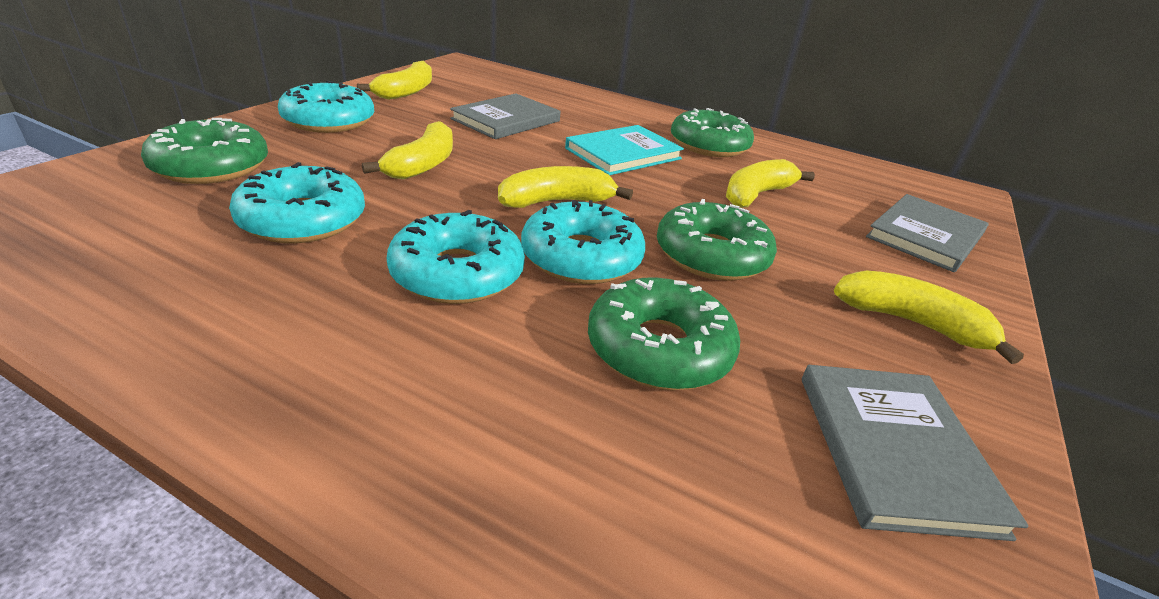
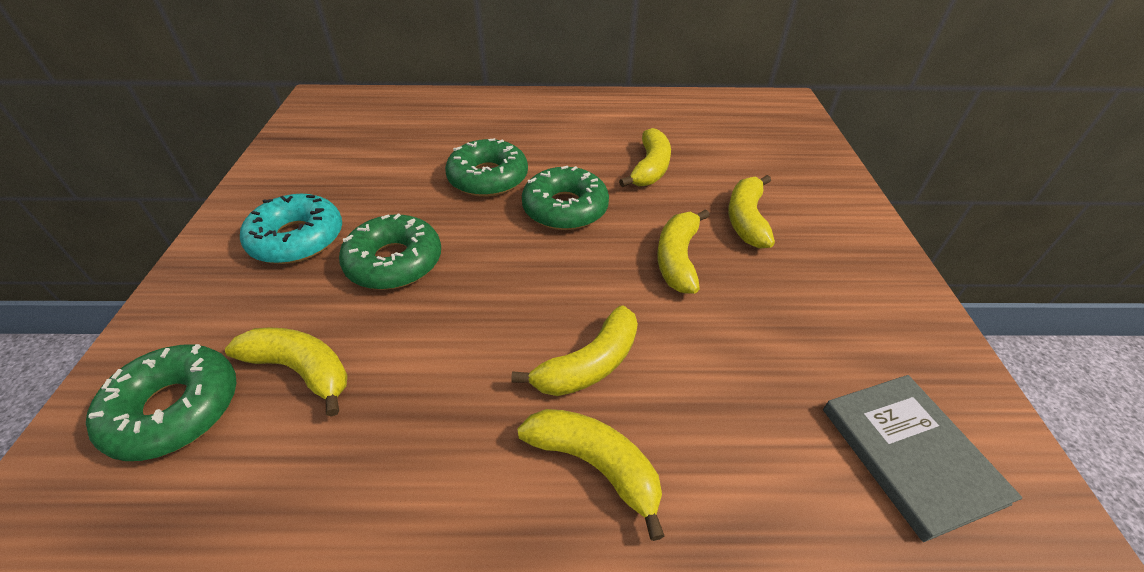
grey book: [450,93,560,139] [802,365,1029,541] [866,194,989,272] = 3 -> [823,375,1022,542] = 1
turquoise book: [565,125,684,175] = 1 -> none = 0
turquoise donut: [229,162,365,243] [278,81,374,133] [386,210,525,304] [521,200,645,284] = 4 -> [240,194,342,264] = 1
yellow banana: [357,61,432,100] [362,121,453,180] [498,166,633,208] [726,159,815,208] [834,271,1024,364] = 5 -> [225,327,348,417] [511,306,638,396] [517,409,665,541] [619,128,671,187] [657,209,710,294] [728,175,775,249] = 6

